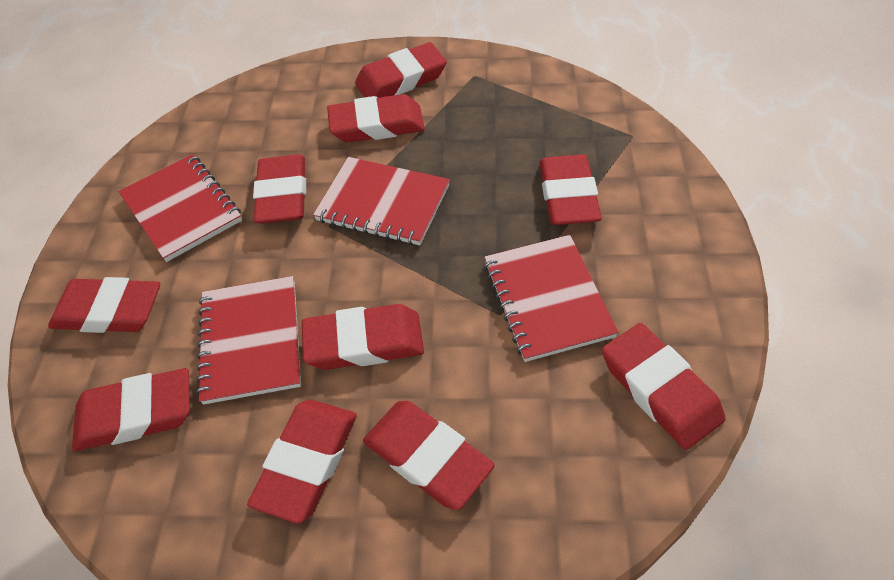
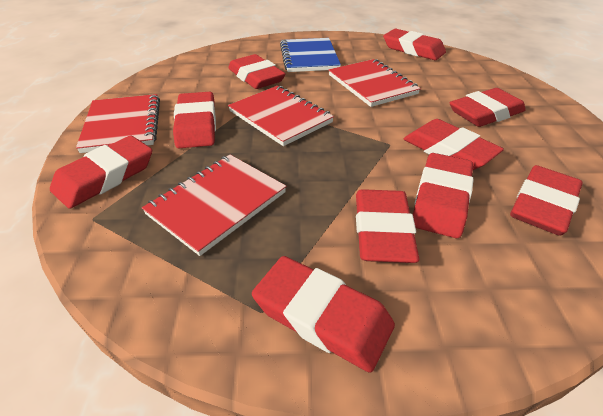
blue notebook: none = 0 -> [280,38,341,72] = 1

